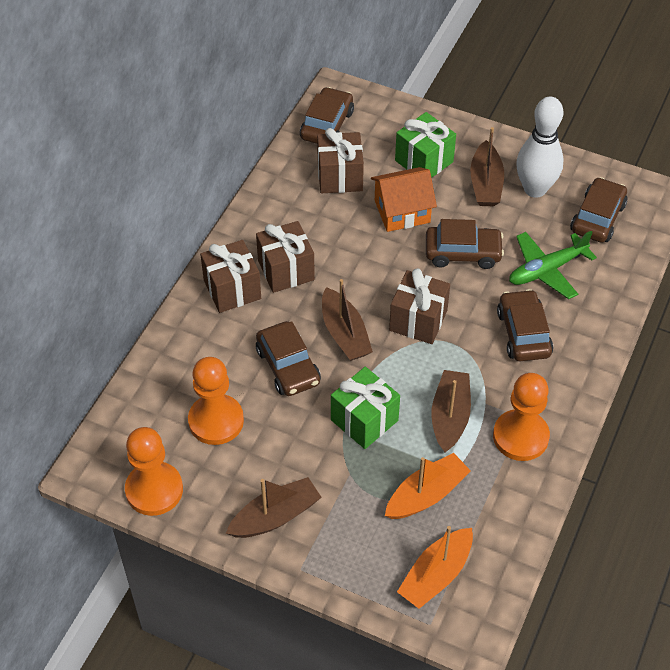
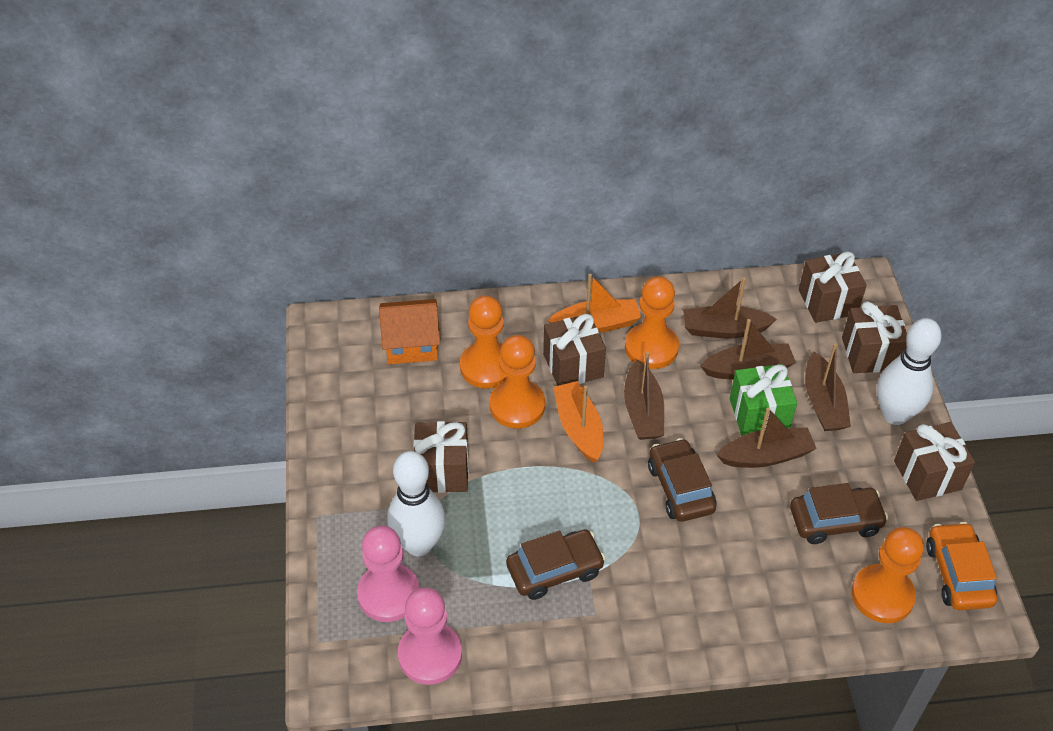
brown boat: [226,477,322,538] [322,279,373,361] [431,370,471,453] [470,127,504,206] = 4 -> [624,352,664,440] [683,278,777,338] [700,319,796,380] [717,408,817,468] [805,343,851,431] = 5
brown car: [256,321,321,396] [300,87,354,144] [426,219,504,269] [497,289,553,361] [570,177,627,243] = 5 -> [506,530,605,600] [648,438,716,522] [790,483,888,544] = 3
brown gift: [200,240,261,313] [256,221,315,293] [317,128,364,193] [389,268,450,344] = 4 -> [413,421,469,493] [543,314,606,386] [799,252,867,323] [842,301,907,373] [894,422,975,501] = 5
green gift: [331,367,400,449] [395,112,456,178] = 2 -> [730,364,797,436] = 1
green plane: [509,231,597,299] = 1 -> none = 0
orange car: none = 0 -> [926,522,997,610] = 1
orange pawn: [125,427,183,516] [188,357,244,445] [493,373,550,461] = 3 -> [460,296,507,388] [490,335,545,429] [625,277,679,369] [852,527,924,623] = 4
pink pawn: none = 0 -> [357,526,419,622] [398,587,462,685] = 2
white bowling pin: [516,97,564,198] = 1 -> [387,451,445,556] [877,318,942,425] = 2

